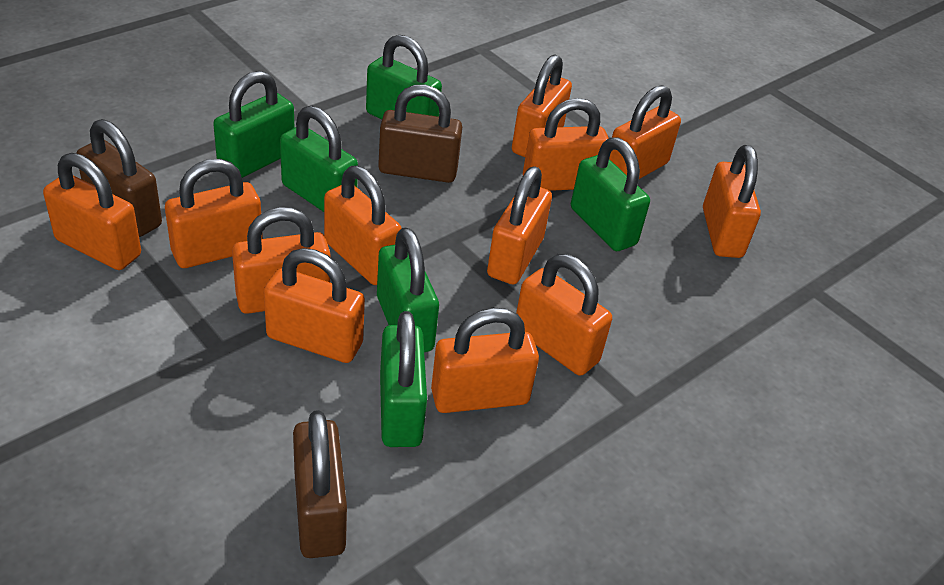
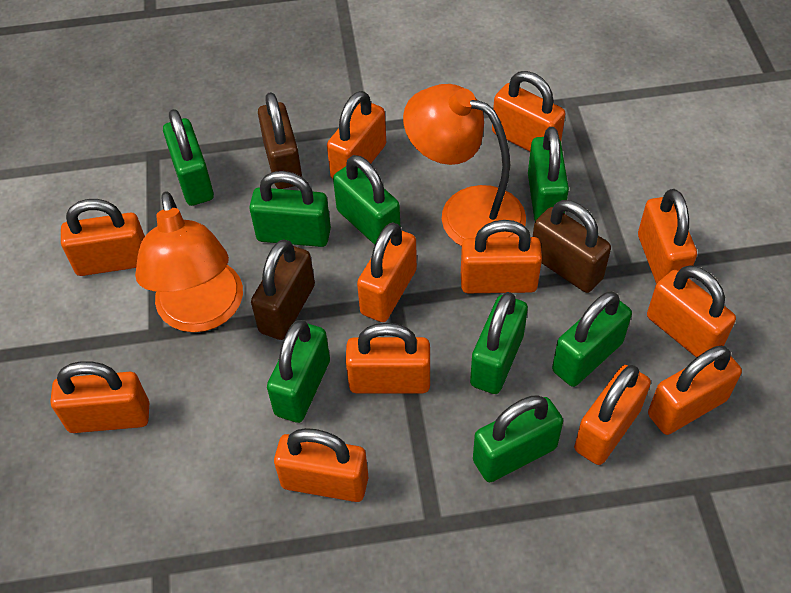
green padlock: [213,71,294,178] [280,106,358,212] [366,35,442,120] [377,227,439,352] [380,311,427,447] [571,137,650,251] = 6 -> [163,109,214,206] [249,171,331,247] [267,320,330,423] [333,155,400,245] [470,292,528,394] [473,395,563,482] [528,127,569,221] [552,291,632,387] = 8
orange lamp: none = 0 -> [135,191,243,332] [403,84,526,246] = 2

